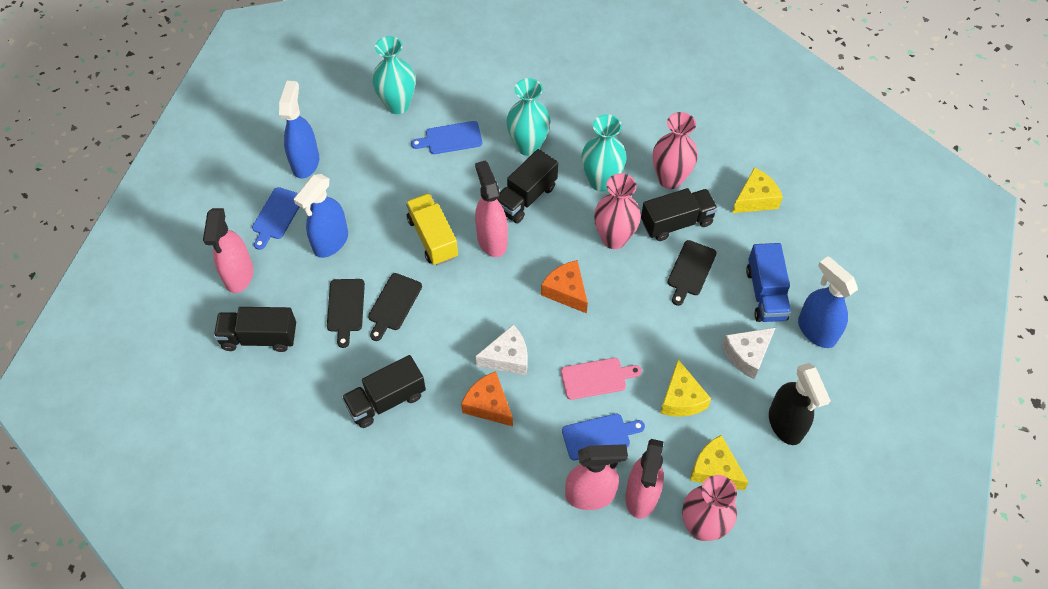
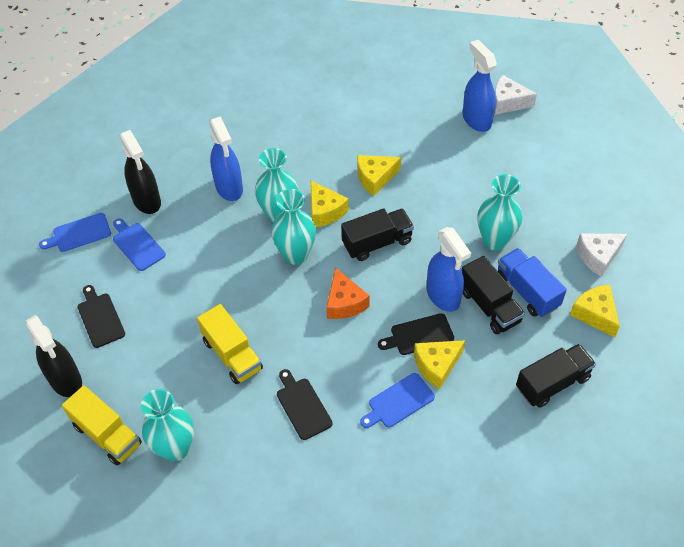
black spray bottle: [769,363,831,445] = 1 -> [25,315,82,397] [119,130,161,214] = 2
black truck: [214,307,296,352] [342,355,426,428] [497,149,558,223] [641,188,718,241] = 4 -> [341,208,414,261] [462,256,525,334] [516,344,596,408] = 3
orange cheese: [461,371,513,426] [541,260,588,314] = 2 -> [326,267,370,319] = 1
pink cutting board: [561,358,642,400] = 1 -> none = 0
pink spray bottle: [203,208,253,293] [475,161,508,257] [565,444,628,510] [625,439,664,519] = 4 -> none = 0
pink vase: [594,173,641,249] [653,112,698,189] [682,475,737,541] = 3 -> none = 0
turquoise vase: [372,36,415,114] [506,78,551,156] [581,114,626,191] = 3 -> [141,389,194,461] [255,148,298,223] [271,189,316,265] [477,174,522,250] = 4
yellow cheese: [660,360,711,417] [690,435,749,490] [732,167,783,213] = 3 -> [311,181,349,227] [357,155,401,196] [414,340,465,389] [570,285,620,337] = 4
yellow truck: [406,193,458,266] = 1 -> [62,385,142,465] [197,304,263,384] = 2

